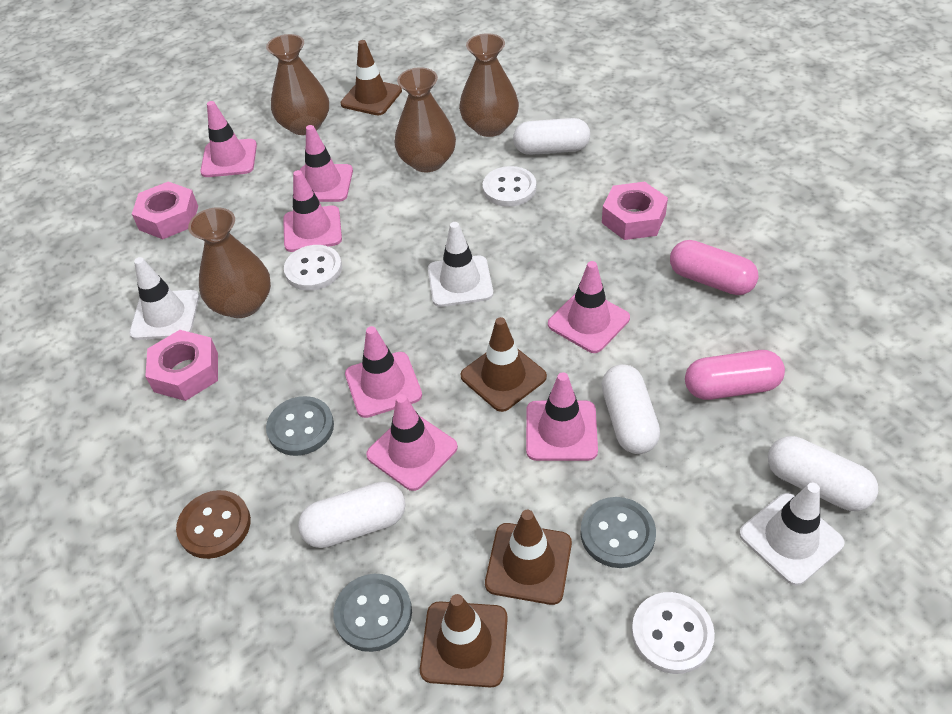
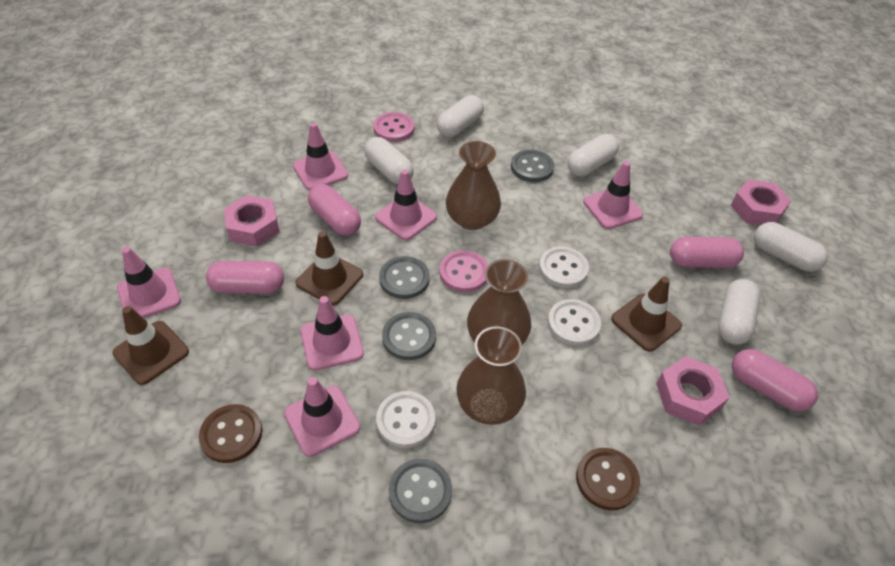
brown button: [176,490,251,559] = 1 -> [199,404,262,463] [576,448,640,510] = 2
brown traffic cone: [341,40,402,115] [420,594,508,688] [460,317,547,412] [485,510,572,605] = 4 -> [112,306,189,385] [295,231,363,305] [611,277,682,352] = 3
brown vase: [188,207,271,318] [266,34,329,135] [395,67,456,172] [459,33,519,137] = 4 -> [446,141,501,230] [457,326,526,425] [467,259,531,345] = 3
grey button: [266,396,334,456] [333,574,412,652] [580,497,656,568] = 3 -> [379,256,430,299] [382,312,436,360] [389,459,452,523] [511,150,554,182] = 4
pink button: none = 0 -> [373,112,414,142] [440,250,488,292] = 2
pink capsule: [670,240,759,295] [685,350,785,400] = 2 -> [206,261,284,294] [308,184,361,236] [670,237,744,268] [732,349,818,412] = 4
pink traffic cone: [200,101,257,177] [283,170,342,252] [300,125,353,202] [345,326,422,418] [366,394,458,491] [526,372,598,461] [548,261,630,353] = 7 -> [117,247,181,318] [284,377,360,457] [293,123,348,190] [300,296,364,371] [375,170,437,240] [583,161,643,229] = 6
white capsule: [298,482,406,548] [513,118,590,155] [602,364,660,454] [768,436,878,511] = 4 -> [364,137,414,184] [437,95,484,137] [568,134,619,177] [718,279,760,345] [754,222,828,272] = 5
white traffic cone: [129,257,199,340] [428,222,493,307] [739,483,845,586] = 3 -> none = 0

